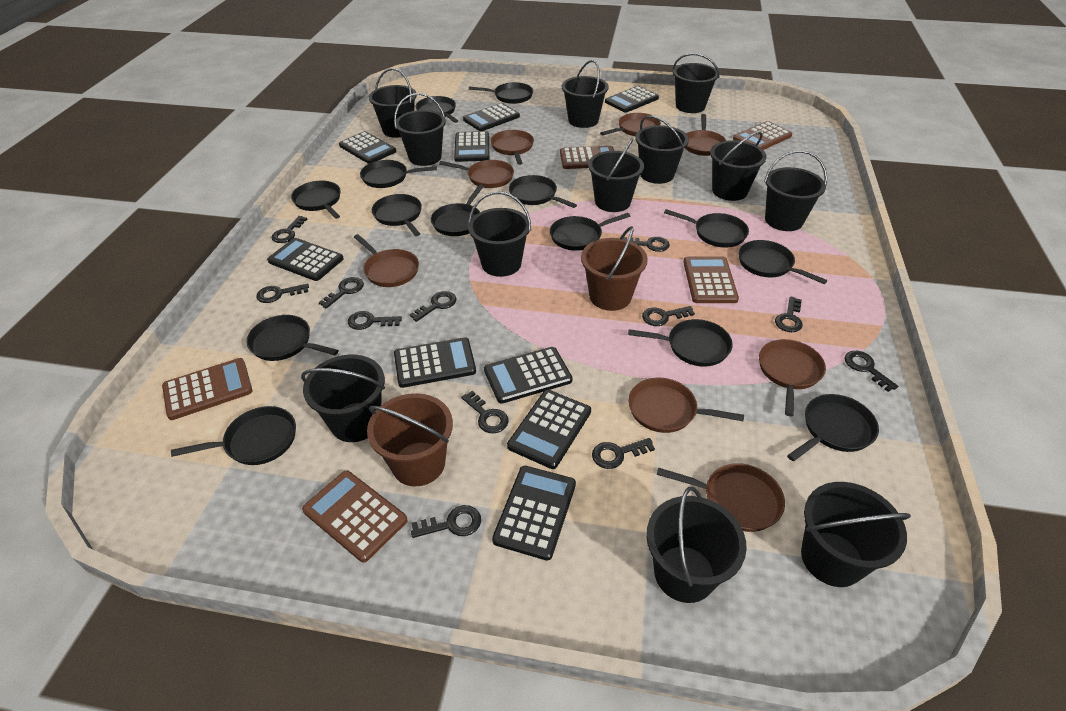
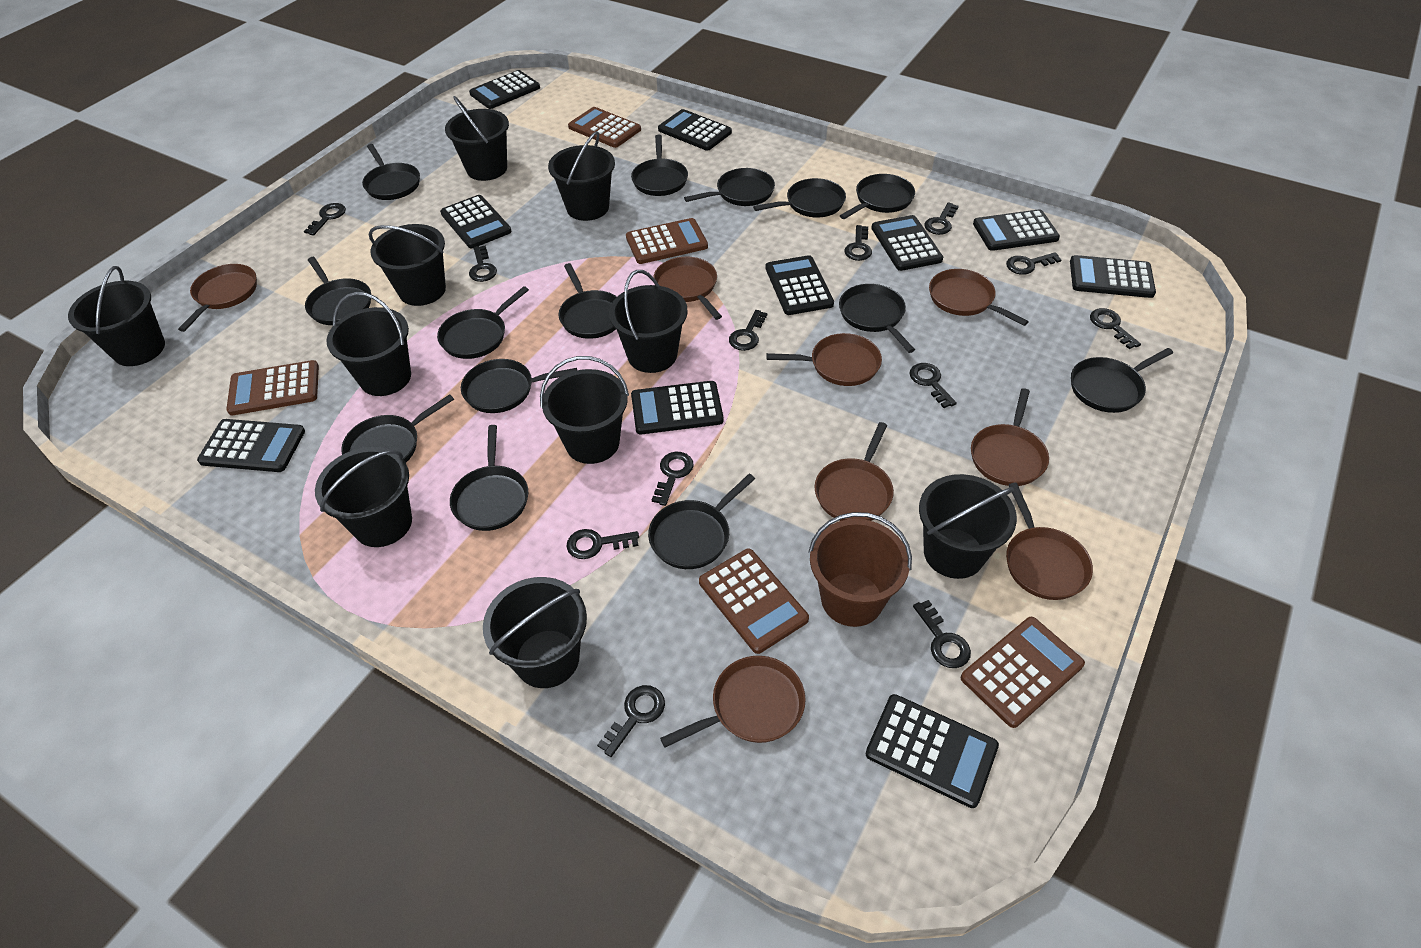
black bucket: [301,355,385,442] [369,68,417,138] [394,93,446,166] [468,191,531,277] [562,60,609,128] [588,138,644,212] [635,115,689,184] [646,487,747,603] [673,53,719,113] [710,132,767,201] [764,150,827,231] [801,482,911,587] = 12 -> [68,266,165,366] [315,447,412,547] [326,292,411,396] [369,224,446,306] [445,96,509,181] [483,577,587,688] [540,356,629,464] [548,131,615,221] [609,270,688,373] [919,474,1017,579] = 10
black calculator: [267,238,344,281] [339,131,396,164] [394,337,476,388] [454,131,490,162] [463,103,520,131] [484,347,572,404] [492,466,576,561] [507,390,591,469] [605,86,659,113] = 9 -> [197,419,305,472] [440,195,511,248] [469,70,540,109] [631,381,724,434] [658,109,732,151] [766,255,834,315] [865,694,999,808] [872,215,943,271] [973,209,1060,251] [1070,255,1156,298] = 10
brown bucket: [367,393,453,486] [581,226,648,311] = 2 -> [808,512,912,627] = 1

